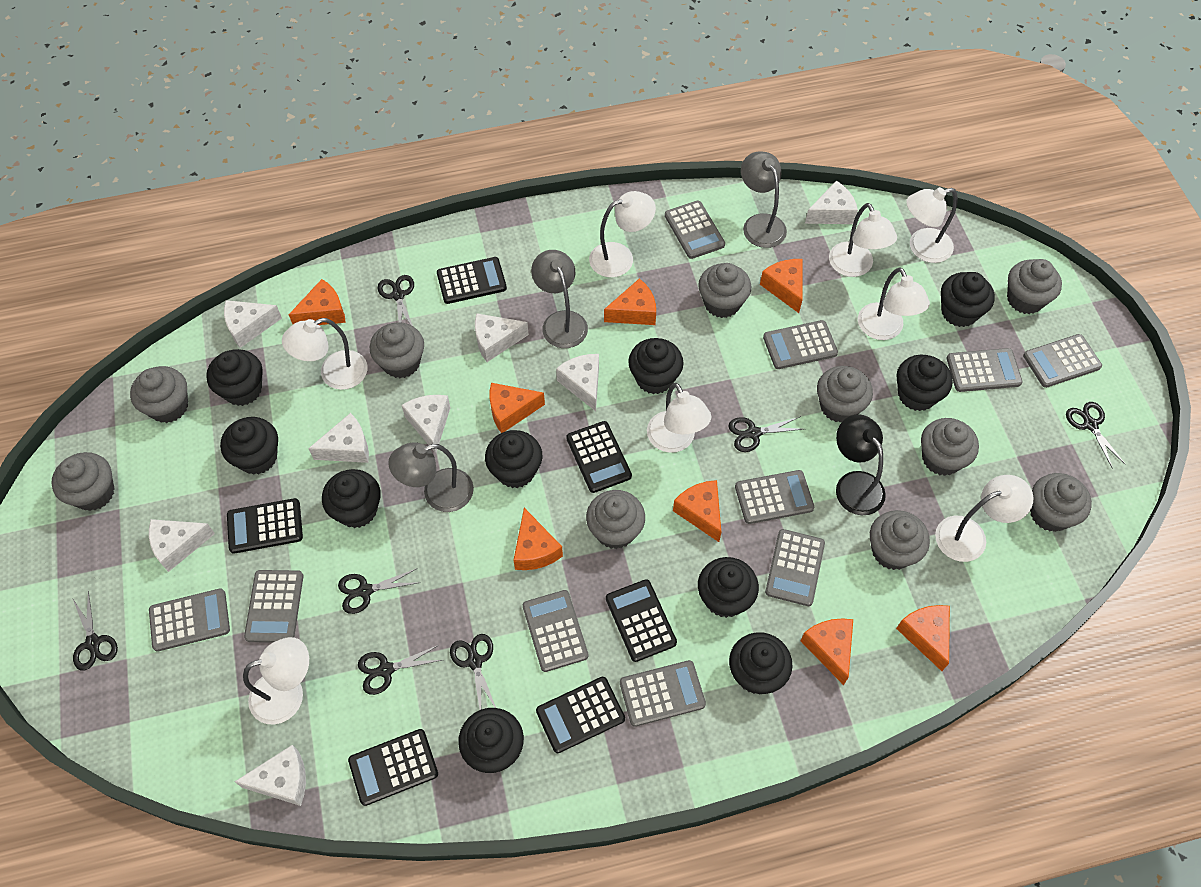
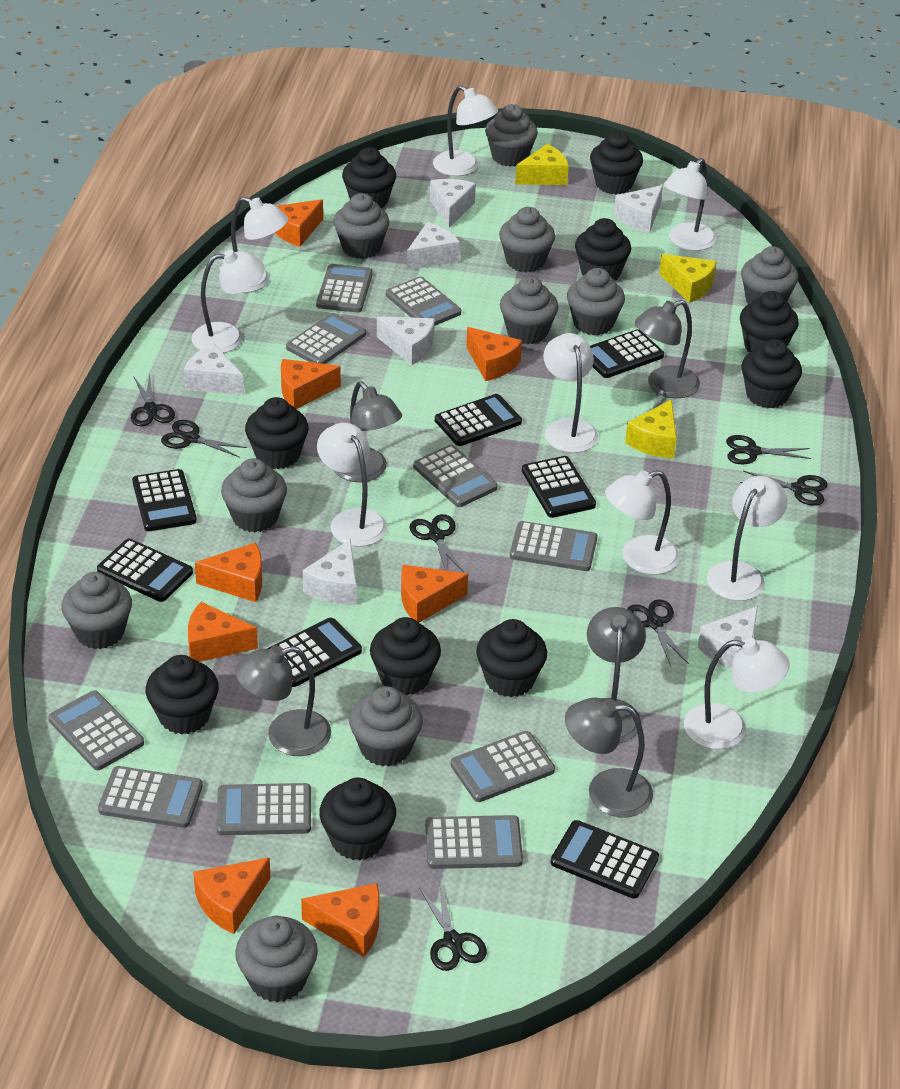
black calculator: [227,498,303,554] [348,729,438,806] [437,257,507,304] [536,677,625,753] [566,421,632,493] [606,579,677,662] = 6 -> [97,539,193,602] [132,469,197,531] [267,618,362,687] [435,394,522,446] [522,456,596,518] [551,820,659,899] [590,329,664,378] = 7
black lamp: [836,415,886,515] = 1 -> none = 0
grey lamp: [388,442,474,512] [531,250,588,348] [741,152,787,248] = 3 -> [235,645,331,756] [334,381,402,482] [565,697,653,817] [587,607,646,743] [635,300,700,398] = 5
white cheese: [149,519,215,572] [224,300,282,348] [235,745,306,806] [308,413,369,463] [401,395,451,453] [475,313,529,362] [556,354,599,411] [805,180,858,224] = 8 -> [184,344,244,395] [303,539,357,605] [377,316,435,365] [407,222,460,270] [430,179,476,228] [614,185,663,233] [698,606,758,669] = 7
white lamp: [243,637,309,724] [282,318,368,390] [589,191,656,277] [647,383,711,453] [829,203,897,277] [858,267,930,340] [906,187,958,263] [935,475,1033,562] = 8 -> [192,249,265,353] [231,197,288,293] [317,423,387,547] [433,85,498,176] [543,333,598,453] [605,470,680,575] [664,158,717,251] [684,638,790,749] [707,476,788,601] = 9
yellow cheese: none = 0 -> [515,144,569,185] [625,399,677,458] [659,254,717,303] = 3

